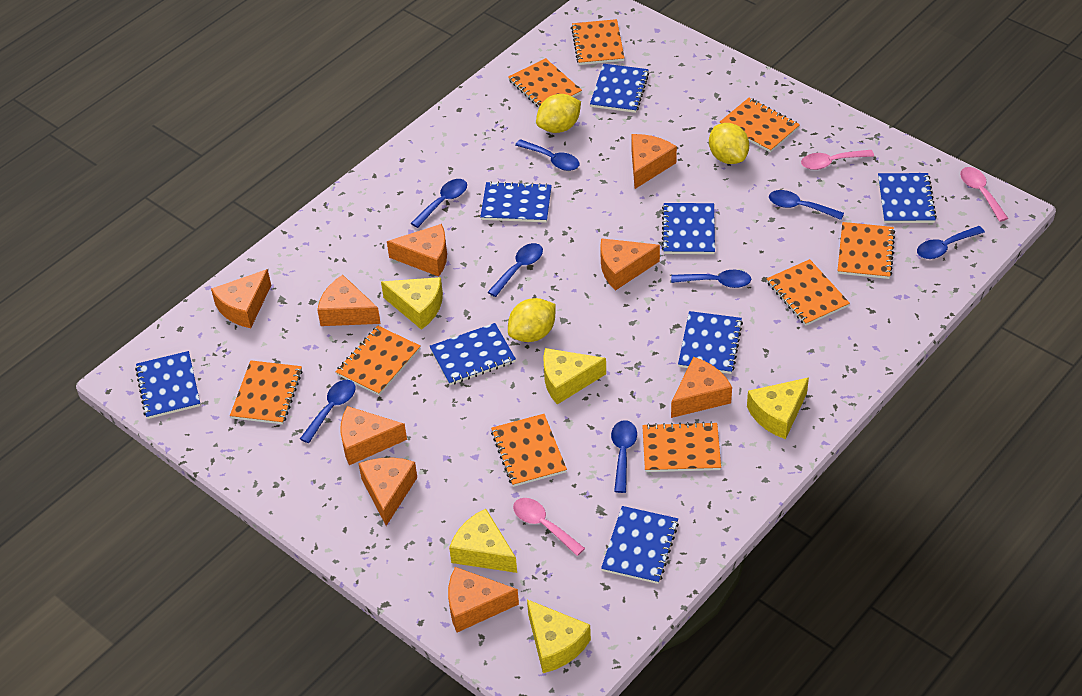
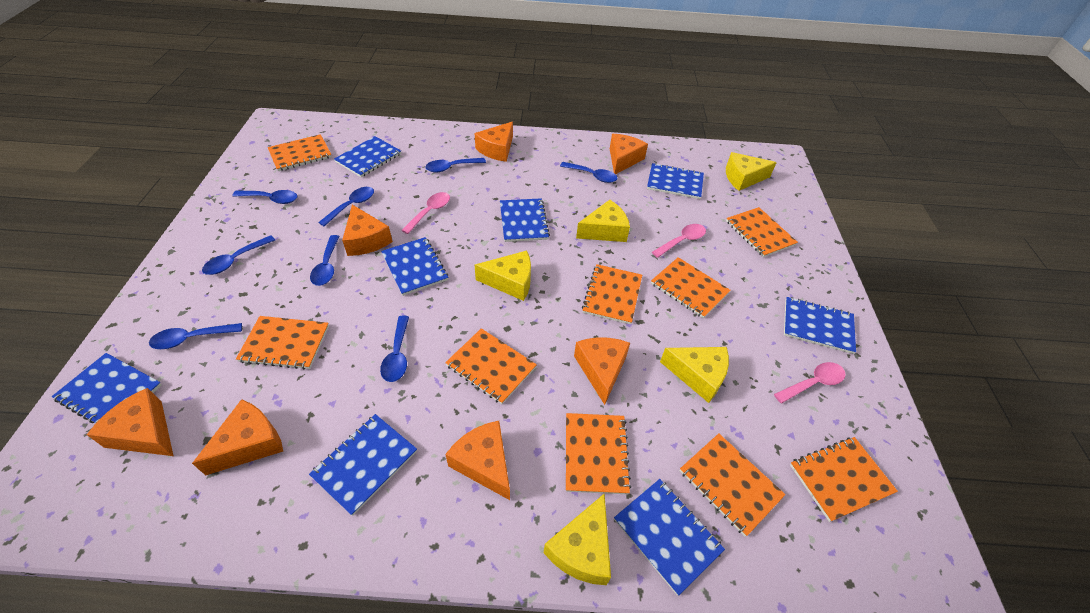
orange cheese: [211,269,271,328] [317,275,381,326] [340,406,407,465] [358,458,417,526] [387,224,447,277] [448,567,519,632] [600,238,660,290] [631,134,677,189] [671,357,732,418] = 9 -> [87,388,173,456] [192,399,283,475] [342,205,393,256] [445,421,510,500] [474,122,513,162] [574,337,630,405] [610,134,648,174] = 7
yellow lemon: [508,298,556,342] [536,94,581,133] [709,123,749,164] = 3 -> none = 0

